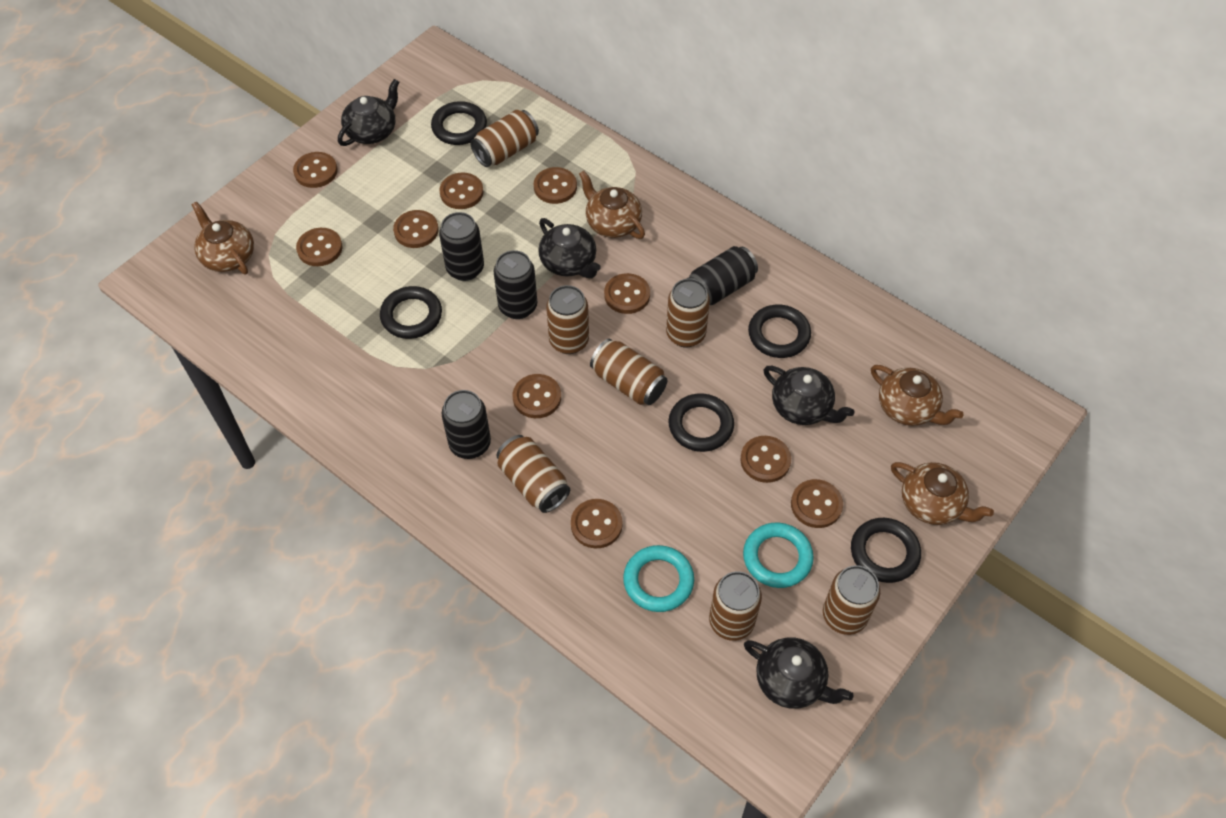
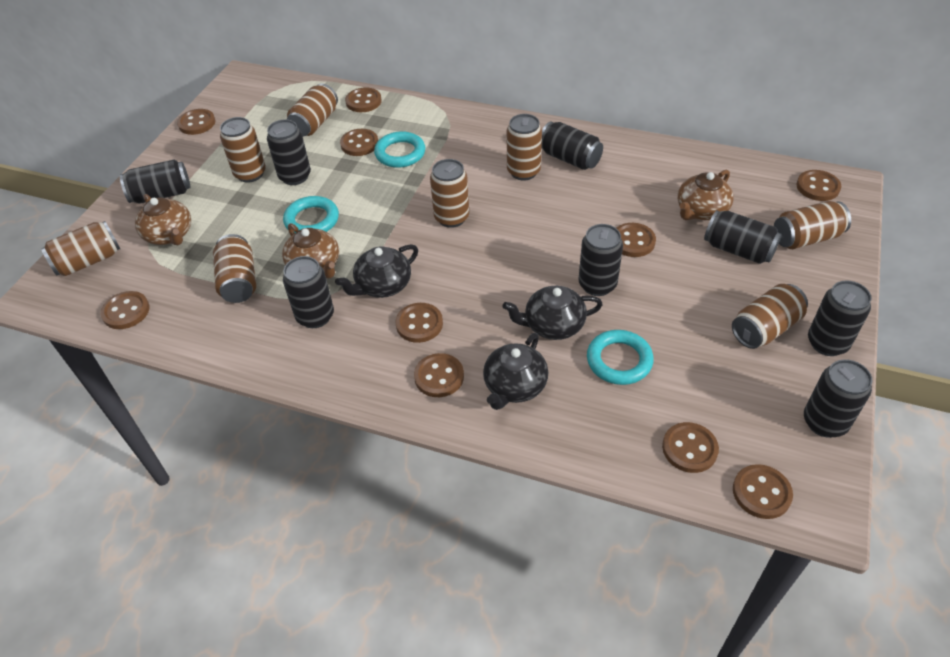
black can: [439,212,484,281] [442,390,491,459] [494,250,537,319] [686,246,758,305] = 4 -> [120,160,191,203] [267,119,311,185] [283,256,334,328] [541,121,603,170] [578,224,623,296] [704,210,782,264] [804,359,872,438] [808,280,872,356] = 8
black ring: [380,286,442,339] [431,101,487,145] [668,393,734,452] [748,305,811,358] [851,518,921,583] = 5 -> none = 0
black teapot: [338,79,399,146] [538,218,601,278] [744,637,854,709] [763,366,855,425] = 4 -> [335,244,418,298] [483,333,548,410] [502,286,603,340] = 3
brown can: [470,110,539,167] [496,435,570,513] [546,285,589,354] [590,339,667,405] [666,279,710,348] [709,571,762,641] [823,565,880,635] = 7 -> [41,221,120,276] [213,234,256,303] [220,117,266,183] [287,84,338,136] [430,159,469,228] [507,114,542,181] [732,284,808,349] [774,201,851,249] = 8
brown teapot: [192,202,254,274] [579,170,645,239] [871,365,963,426] [891,462,994,525] = 4 -> [135,194,191,245] [282,223,339,278] [678,169,734,220] = 3
turquoise ring: [623,545,694,612] [743,523,814,588] = 2 -> [283,196,339,233] [374,131,425,168] [587,330,654,385] = 3

